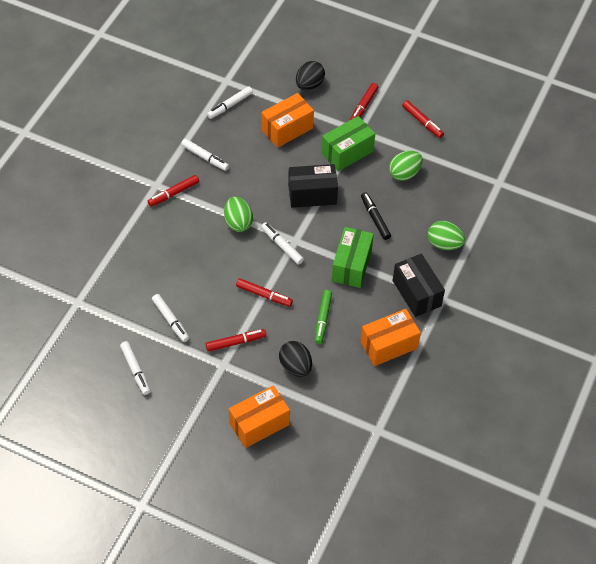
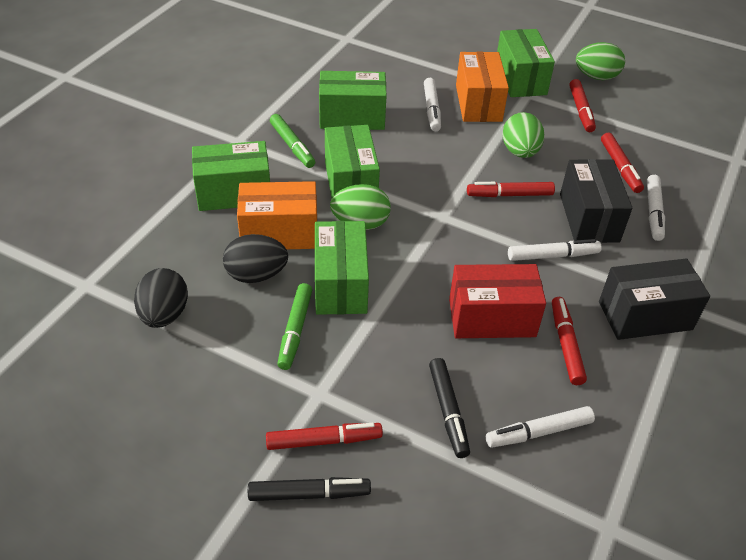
black marker: [361,192,391,240] = 1 -> [248,477,371,501] [429,358,470,458] = 2
green box: [321,116,375,171] [332,227,374,288] = 2 -> [192,141,270,211] [315,221,369,315] [319,71,387,130] [325,125,380,198] [497,29,555,97] = 5
green marker: [315,290,332,344] = 1 -> [270,114,315,168] [277,283,312,370] = 2
orange box: [229,385,290,448] [261,93,314,148] [360,309,421,366] = 3 -> [237,181,317,249] [456,52,509,122] = 2
red box: none = 0 -> [449,264,546,338] = 1
white marker: [120,341,150,395] [152,294,189,342] [181,138,229,171] [207,86,253,119] [261,222,304,265] = 5 -> [424,78,441,131] [486,406,595,448] [508,239,602,261] [647,175,665,241] = 4

